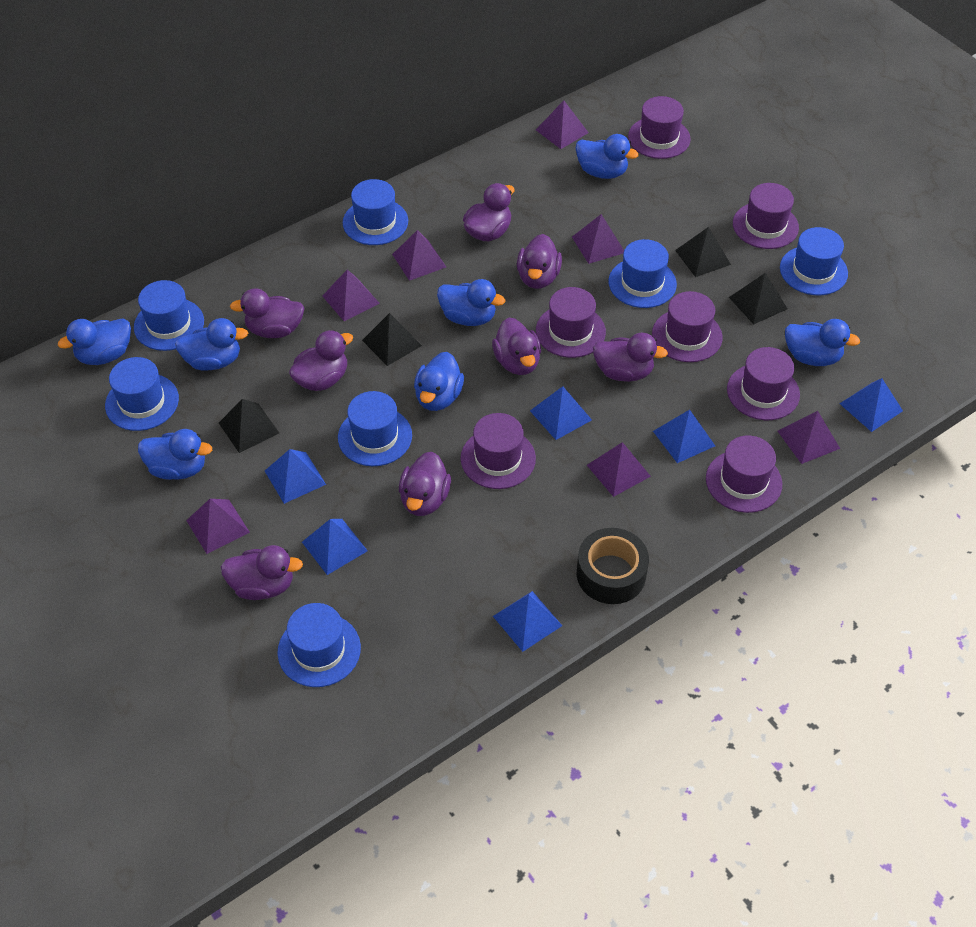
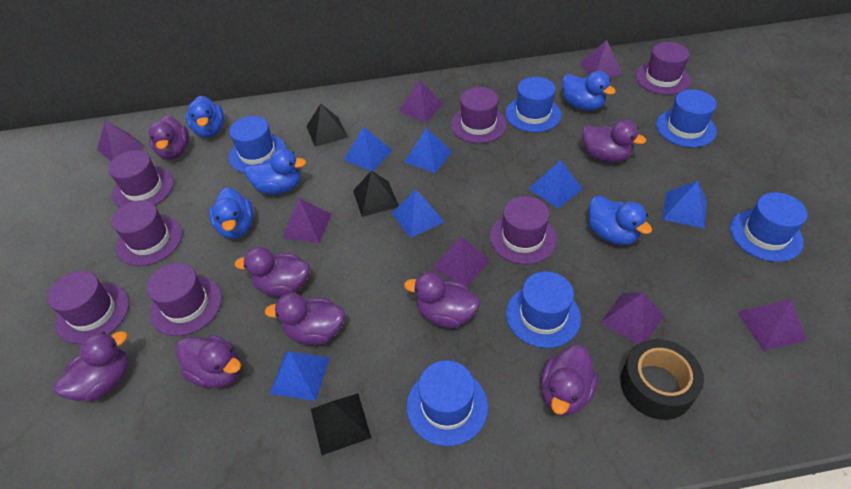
black pyramid: [219,399,279,453] [362,313,422,366] [675,227,731,277] [729,273,787,325] = 4 -> [306,104,348,147] [311,393,371,455] [353,171,399,217] = 3
blue duck: [58,318,131,365] [138,429,212,480] [175,318,248,371] [414,352,464,411] [437,279,505,326] [575,134,639,179] [785,319,860,366] = 7 -> [186,96,224,138] [209,187,254,239] [244,149,306,194] [562,71,616,111] [589,196,652,245] = 5
blue hat: [105,357,179,431] [134,280,204,351] [277,603,361,687] [338,391,412,466] [343,179,408,245] [609,239,677,308] [780,227,848,295] = 7 -> [229,116,286,173] [407,360,488,446] [505,77,561,132] [506,271,581,348] [656,89,717,148] [730,192,808,262] = 6

